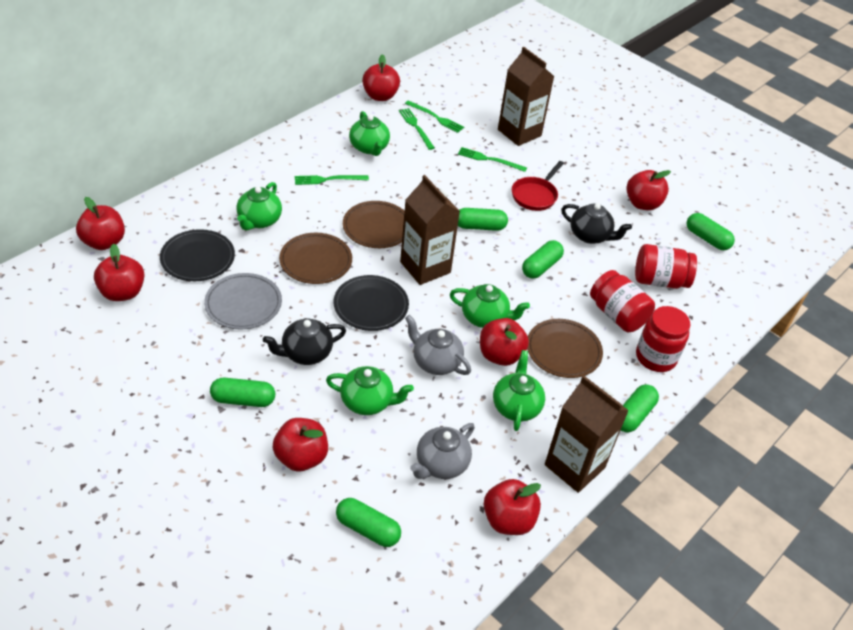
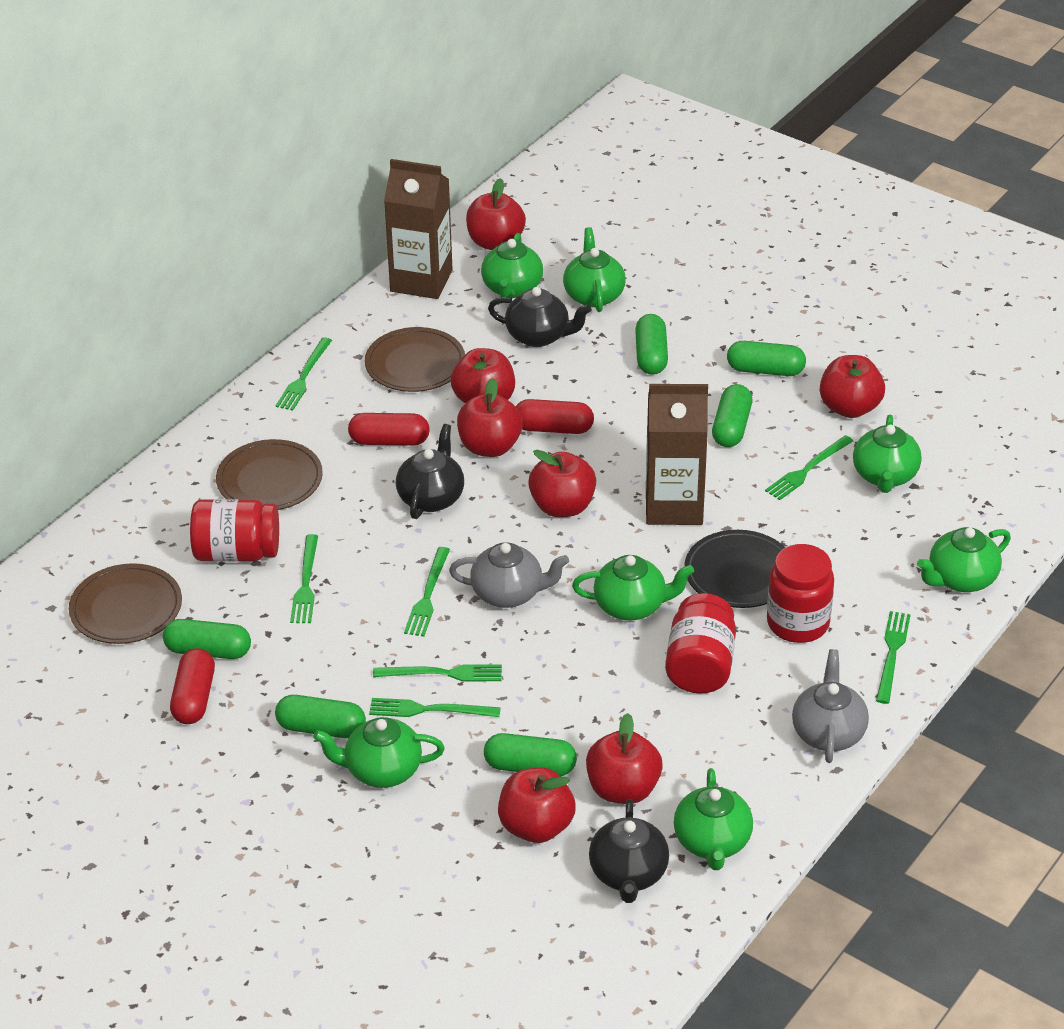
black plate: [160,229,235,281] [334,275,409,331] = 2 -> [684,530,785,608] = 1
black teapot: [263,318,346,365] [561,203,632,244] = 2 -> [396,424,464,519] [488,287,592,347] [589,799,669,903] = 3
brown carton: [400,175,460,285] [498,47,554,146] [545,376,629,493] = 3 -> [384,159,453,299] [646,384,708,525] = 2
green fork: [295,175,369,185] [399,108,435,150] [405,100,464,133] [458,147,527,172] = 4 -> [276,337,332,411] [290,534,318,623] [369,698,501,717] [373,664,502,682] [404,547,450,637] [765,435,853,500] [876,611,911,704] = 7
green teapot: [236,182,282,231] [326,366,414,415] [349,111,390,156] [450,284,530,328] [493,350,545,431] = 5 -> [313,717,445,788] [481,233,543,298] [563,227,626,312] [572,555,694,621] [674,768,753,870] [853,415,922,493] [917,527,1011,592] = 7
grey plate: [204,273,282,329] = 1 -> none = 0
red capsule: none = 0 -> [170,648,215,724] [348,413,430,446] [516,399,594,434] = 3
red pan: [512,161,564,211] = 1 -> none = 0

